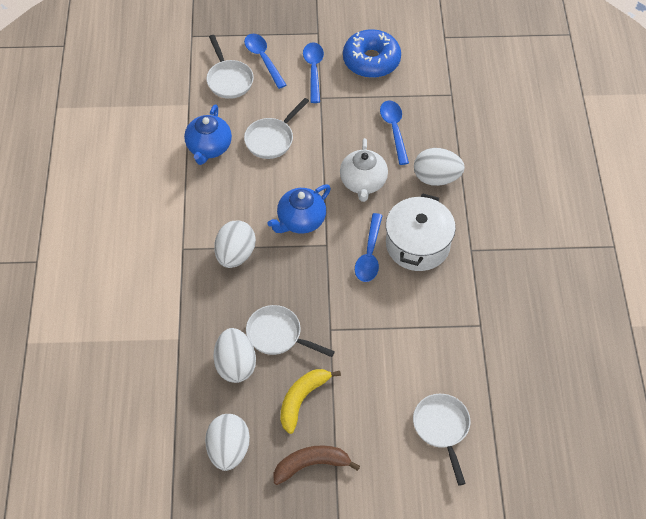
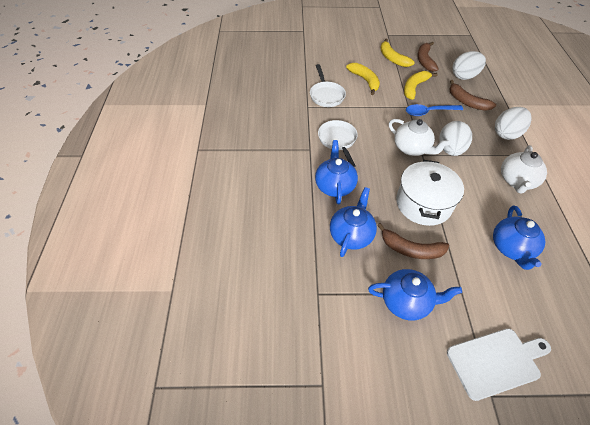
blue donut: [343,29,401,78] = 1 -> none = 0
blue spoon: [244,34,286,89] [303,42,324,103] [355,213,383,282] [380,101,409,165] = 4 -> [406,104,463,116] = 1
blue teapot: [184,104,232,165] [267,185,331,234] = 2 -> [315,140,358,204] [330,187,377,257] [368,269,462,320] [493,206,546,270] = 4
brown banana: [274,446,360,485] = 1 -> [377,223,449,259] [417,42,439,72] [450,80,496,111] = 3
white cutting board: none = 0 -> [447,328,551,401] = 1
white egg: [205,414,250,471] [214,221,256,268] [214,328,256,383] [414,148,465,186] = 4 -> [439,121,472,156] [452,51,486,80] [495,107,531,140] = 3
white pan: [206,35,254,99] [244,98,309,159] [246,305,335,357] [413,394,470,486] = 4 -> [310,64,346,107] [318,120,358,167] = 2
white teapot: [340,138,388,202] = 1 -> [389,119,450,156] [501,145,547,194] = 2
yellow banana: [280,369,341,434] = 1 -> [346,63,380,95] [380,39,415,67] [404,71,438,100] = 3

